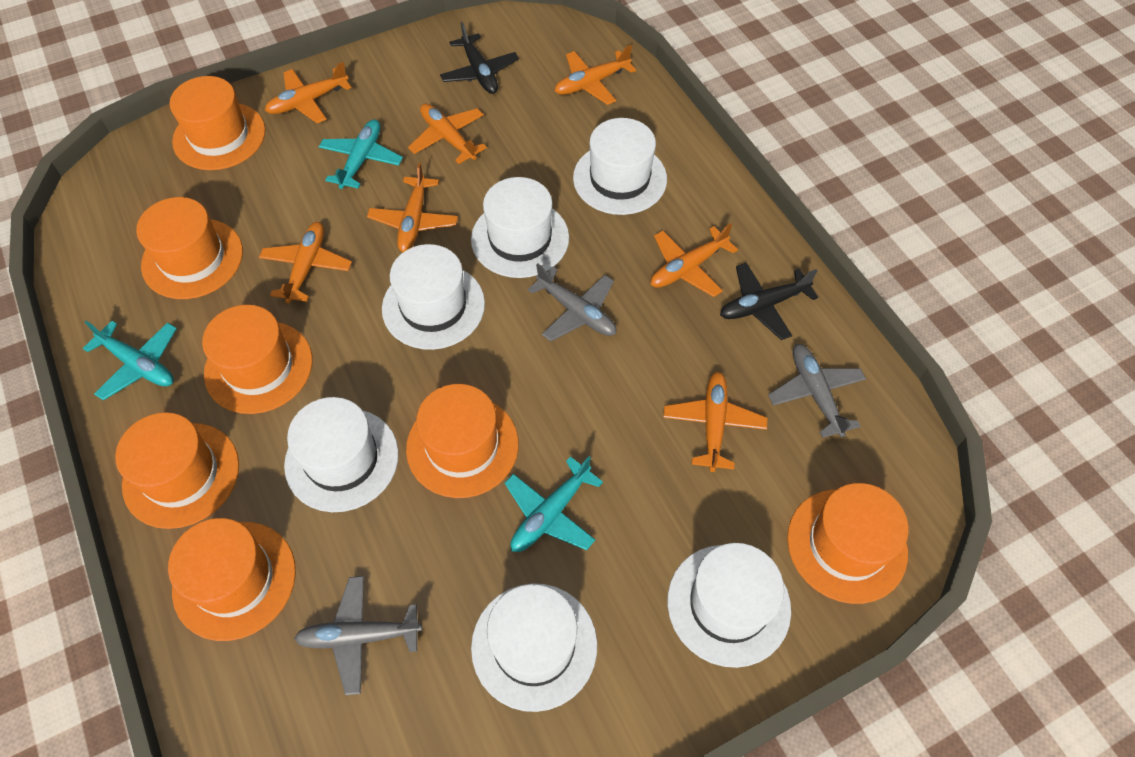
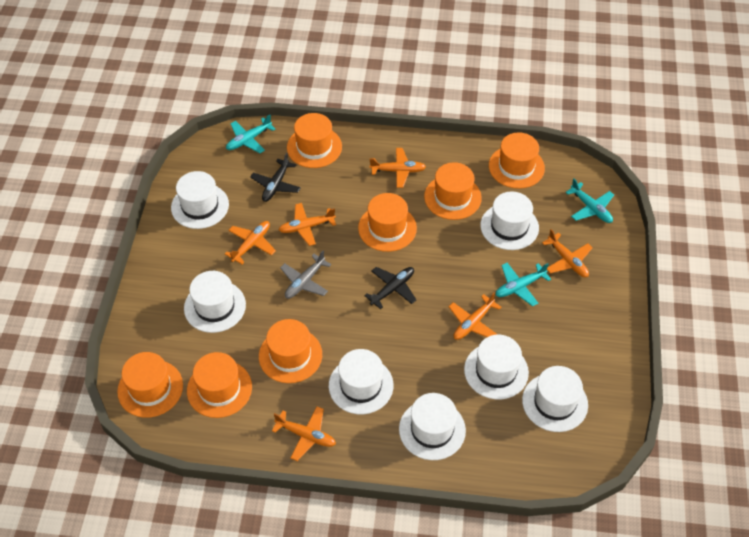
grey plane: [294,576,422,695] [528,263,616,341] [768,344,866,438] = 3 -> [280,250,331,299] = 1
orange plane: [259,222,352,304] [265,62,352,123] [367,163,458,252] [408,104,487,164] [555,45,636,105] [651,223,738,297] [663,372,767,472] = 7 -> [225,221,276,264] [272,406,336,461] [279,203,336,246] [370,148,426,188] [449,292,501,340] [542,229,593,277] = 6
white hat: [284,397,399,512] [382,244,485,350] [471,177,569,278] [471,583,597,712] [573,118,667,215] [667,543,791,668] = 6 -> [171,171,229,229] [184,271,246,333] [329,349,393,414] [399,393,466,460] [464,335,529,399] [480,192,539,250] [522,366,588,432] = 7

